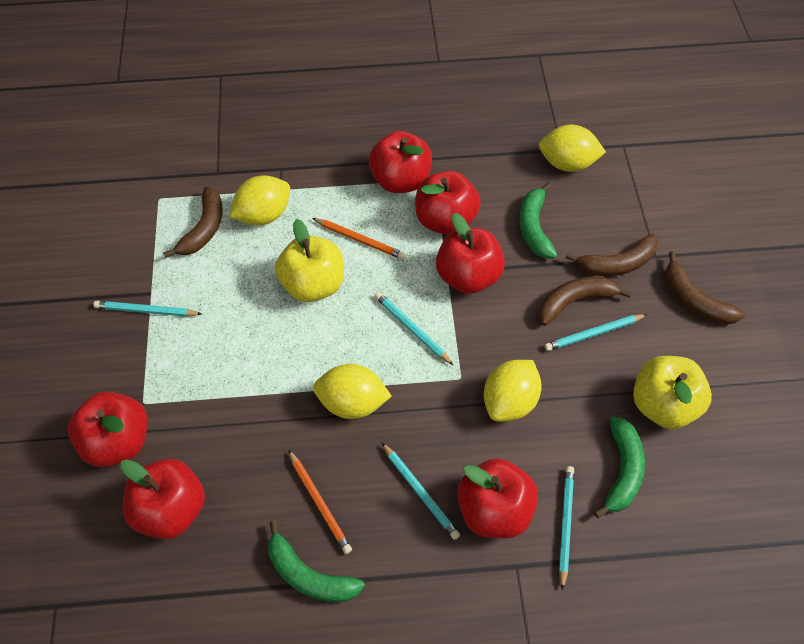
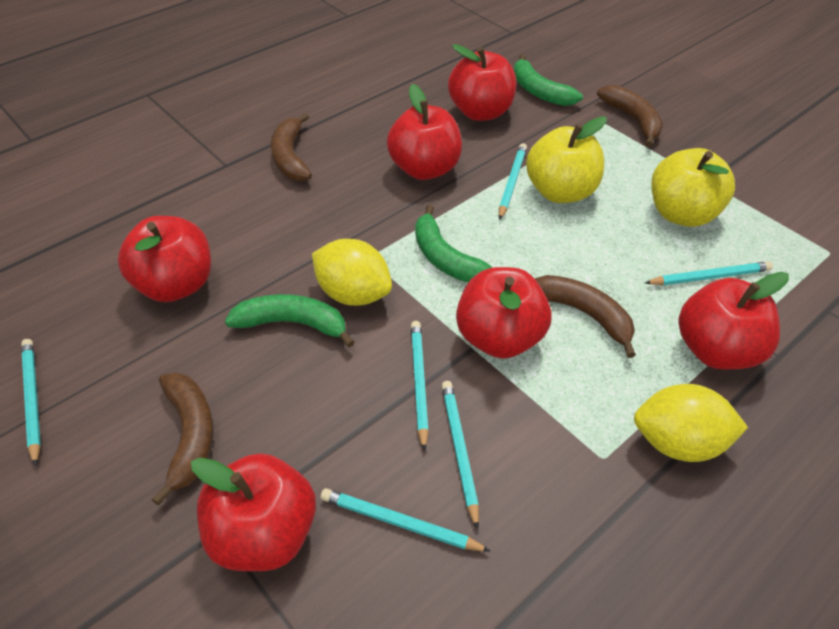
orange pencil: [288,450,352,554] [312,218,405,259] = 2 -> none = 0
turquoise pencil: [93,301,202,317] [375,292,453,365] [382,443,460,540] [545,314,648,351] [559,466,574,591] = 5 -> [21,339,41,467] [321,488,490,552] [411,321,429,451] [441,381,479,530] [499,143,527,220] [645,262,773,285] = 6
yellow lemon: [230,175,290,225] [313,364,392,419] [484,360,542,421] [539,125,606,172] = 4 -> [312,239,392,306] [634,384,748,462] = 2

